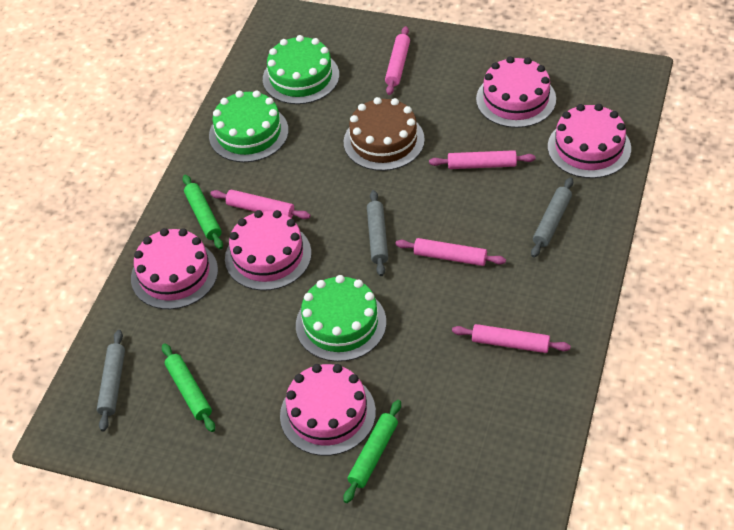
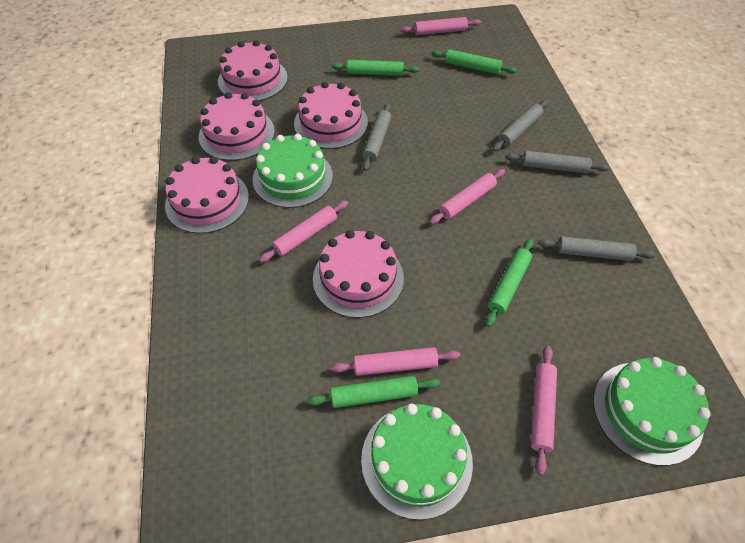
brown cake: [344,97,425,171] = 1 -> none = 0
green rolling pin: [162,343,215,432] [183,175,223,249] [343,400,401,503] = 3 -> [307,376,440,408] [332,60,419,76] [431,49,517,74] [485,238,534,327] = 4
grey rolling pin: [97,330,125,432] [367,190,388,276] [531,177,573,258] = 3 -> [362,103,391,171] [493,100,548,152] [505,151,609,174] [538,236,656,261] = 4

